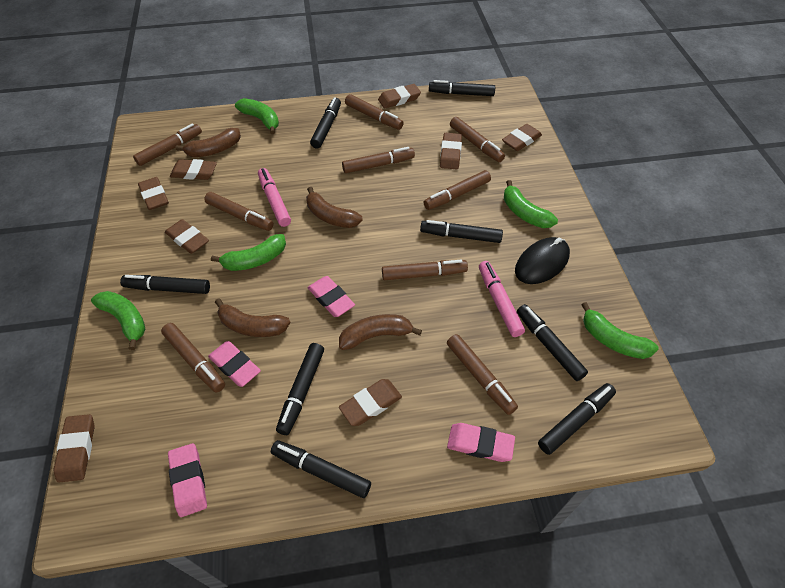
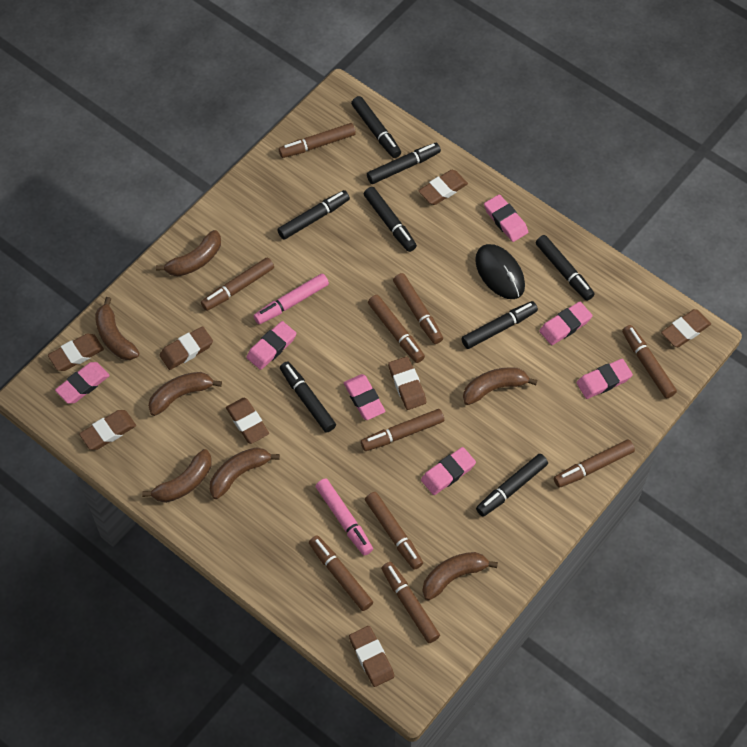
brown banana: [176,128,241,157] [215,298,291,337] [306,187,363,228] [339,314,422,350] = 4 -> [95,297,139,360] [142,449,212,503] [148,372,222,416] [156,230,221,276] [210,447,280,499] [422,552,498,600] [463,367,537,405] = 7
brown marker: [133,123,202,166] [161,323,225,392] [204,192,274,231] [342,147,415,173] [345,94,404,130] [382,260,468,280] [424,170,491,210] [447,334,518,415] [450,117,505,162] = 9 -> [201,257,274,311] [279,123,356,158] [309,535,373,611] [361,409,444,451] [365,492,423,570] [368,295,425,363] [381,562,440,643] [393,273,443,344] [554,439,635,488] [622,325,677,398] = 10
green banana: [91,291,145,350] [211,234,286,271] [235,98,279,134] [504,180,558,228] [581,302,659,359] = 5 -> none = 0
pink eraser: [168,443,207,517] [208,341,261,387] [307,276,355,317] [447,423,515,462] = 4 -> [55,362,110,404] [246,321,296,370] [344,374,385,420] [421,447,476,495] [484,194,528,242] [539,302,593,345] [577,359,633,399] = 7

